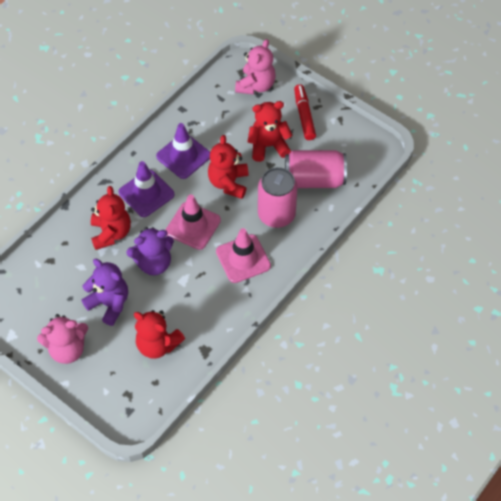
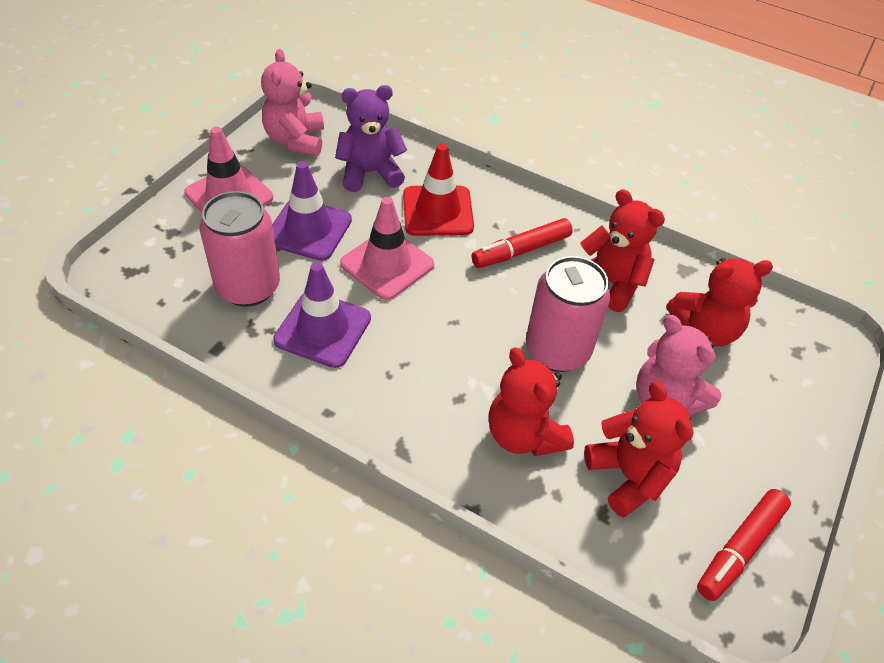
purple teddy bear: [81,259,128,326] [126,227,174,276] = 2 -> [335,85,407,192] = 1
red marker: [294,84,316,140] = 1 -> [471,218,573,268] [697,489,791,601] = 2
red traffic cone: none = 0 -> [403,144,474,236] = 1

